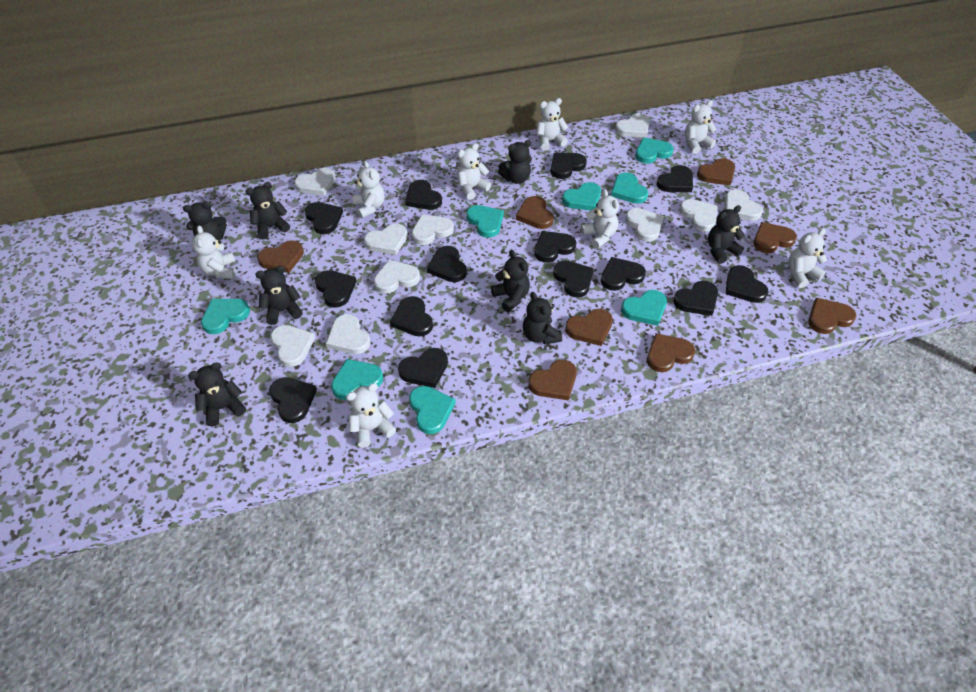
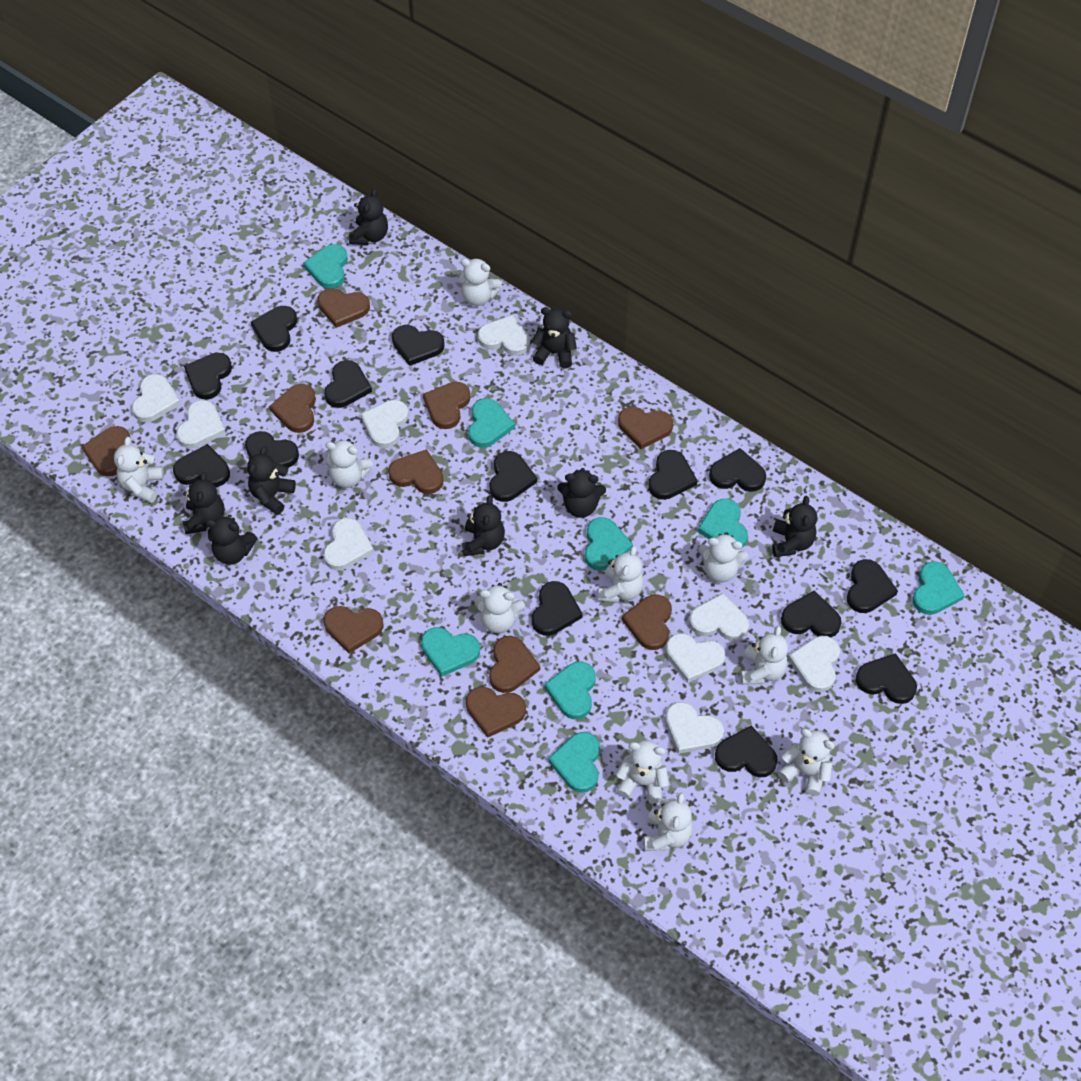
brown heart: [257,240,304,273] [516,196,554,229] [528,360,577,400] [565,309,613,346] [647,333,695,372] [697,158,735,186] [753,222,797,253] [808,298,857,334] = 8 -> [82,426,131,476] [269,384,316,433] [317,288,370,328] [324,606,383,654] [388,449,444,494] [423,382,471,429] [466,687,526,738] [489,636,540,693] [618,407,673,449] [622,594,672,650] = 10
white heart: [270,325,315,367] [294,168,336,196] [326,314,371,354] [364,224,408,255] [374,260,420,294] [412,214,454,245] [615,113,650,138] [625,208,664,242] [679,199,718,232] [724,189,763,221] = 10 -> [132,374,181,422] [176,400,226,449] [323,518,374,570] [360,400,409,448] [478,315,530,356] [665,702,724,754] [666,633,725,683] [689,593,749,641] [788,636,840,692] = 9
white teddy bear: [192,226,236,279] [346,383,396,448] [352,161,385,218] [457,143,491,200] [537,98,568,151] [581,189,619,248] [685,100,717,154] [788,229,827,288] = 8 -> [114,437,164,503] [325,439,373,488] [459,258,502,306] [474,583,525,633] [598,546,644,603] [616,740,669,803] [644,793,693,851] [698,532,748,582] [741,626,788,685] [778,729,835,796] = 10

